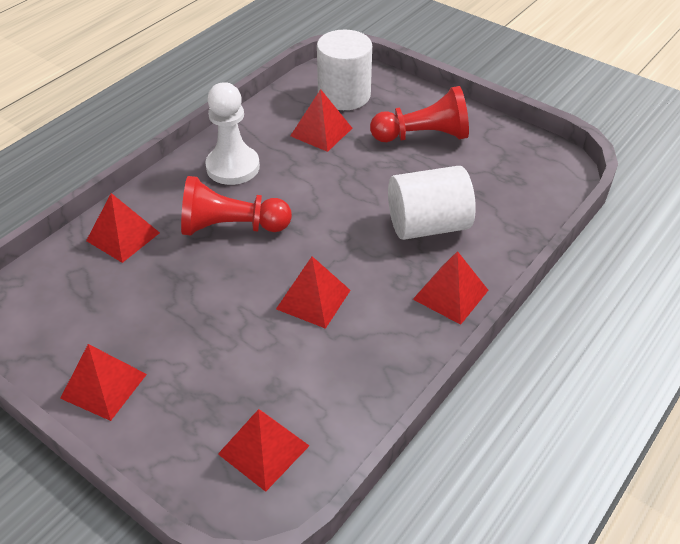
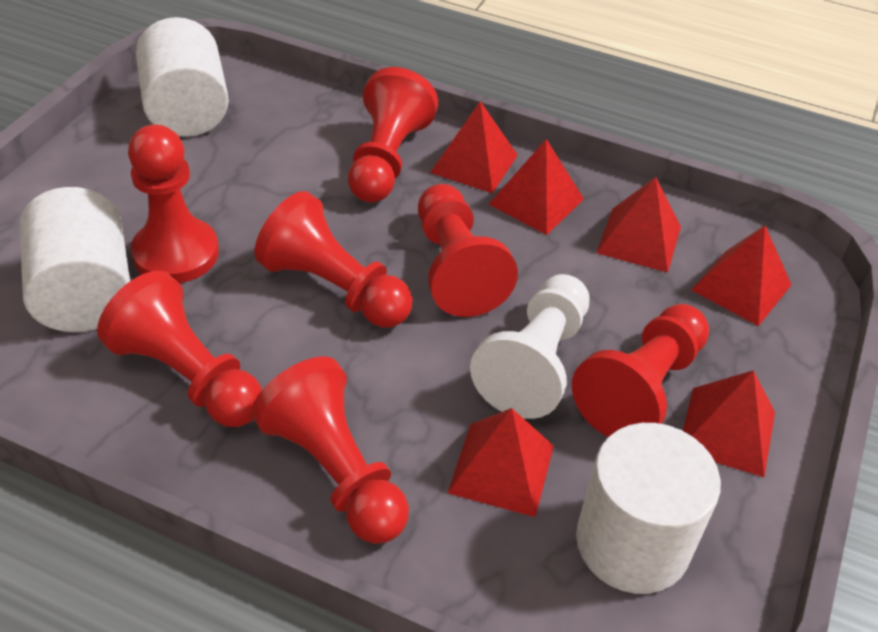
red pawn: [181,176,292,236] [370,86,469,142] = 2 -> [97,271,262,427] [128,125,219,283] [251,357,409,544] [254,191,413,328] [348,67,438,203] [418,184,518,317] [572,304,709,437] = 7
white cylinder: [317,30,372,110] [388,166,476,240] = 2 -> [19,187,130,332] [136,17,229,137] [576,423,721,594] = 3

